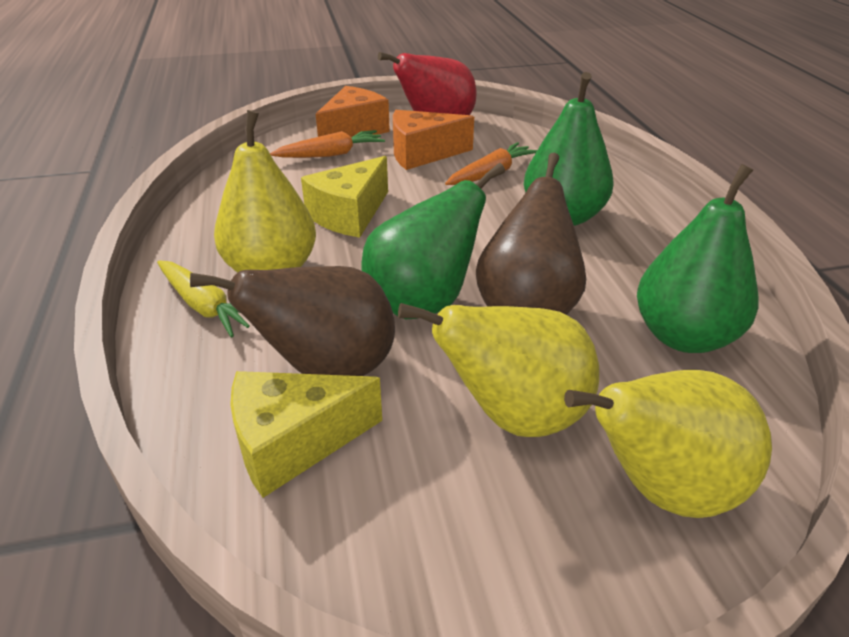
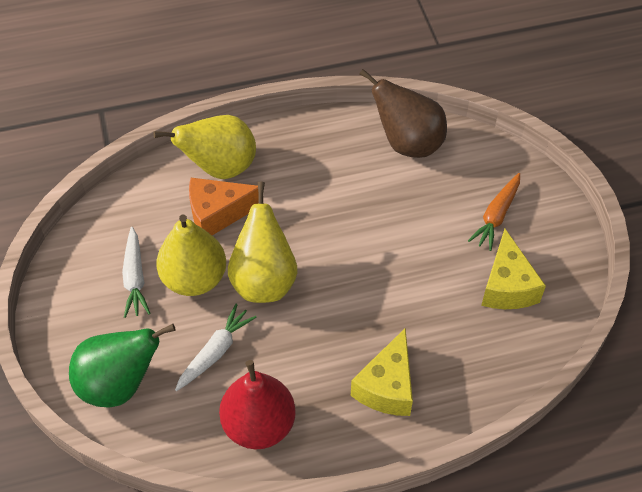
brown pear: [190,266,395,376] [476,153,586,315] = 2 -> [359,69,447,158] = 1
green pear: [361,163,505,319] [524,72,614,226] [637,164,759,353] = 3 -> [69,324,176,408] = 1
orange carrot: [270,130,385,158] [445,142,537,185] = 2 -> [468,173,520,251] = 1
orange cheese: [316,86,390,137] [393,110,474,170] = 2 -> [189,178,259,235] = 1
white carrot: none = 0 -> [122,227,151,318] [175,304,257,391] = 2
yellow carrot: [157,260,250,337] = 1 -> none = 0

